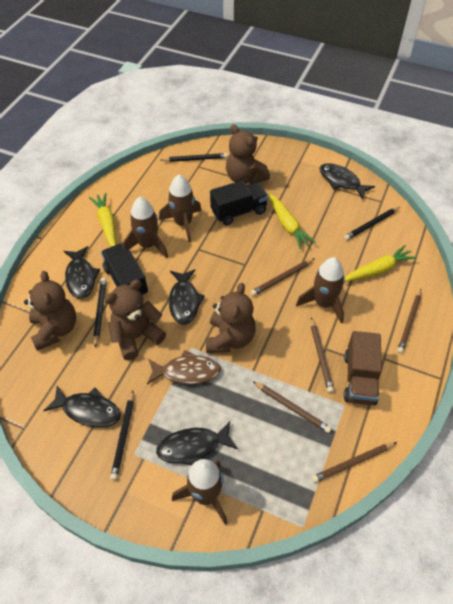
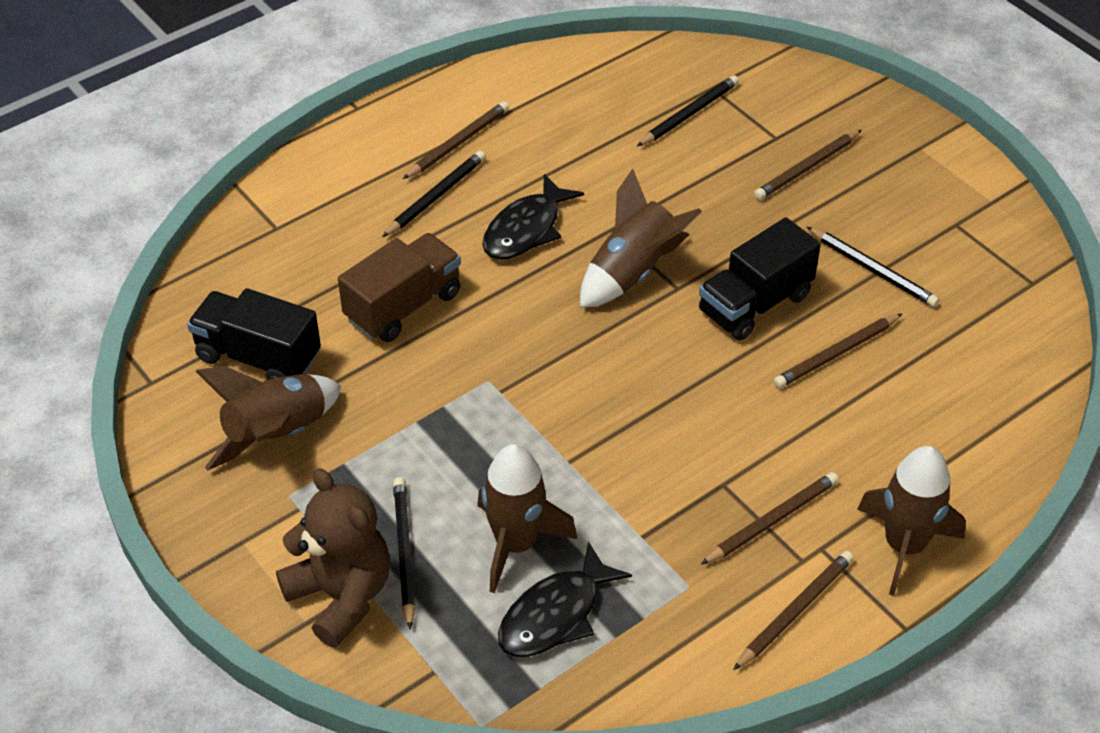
black fish: [43,386,121,427] [64,246,100,299] [156,421,238,465] [169,269,205,325] [319,163,375,199] = 5 -> [482,174,584,260] [498,541,632,657] = 2
brown fish: [147,350,221,384] = 1 -> none = 0
brown teddy bear: [24,271,76,351] [104,280,166,360] [205,283,256,353] [226,124,270,184] = 4 -> [276,468,390,648] = 1
yellow carrot: [89,193,116,247] [268,193,316,249] [345,245,417,282] = 3 -> none = 0

